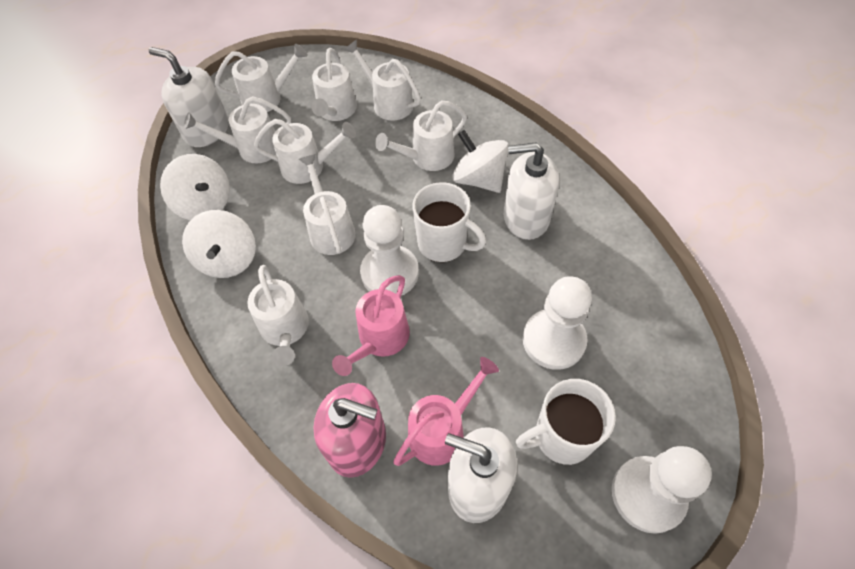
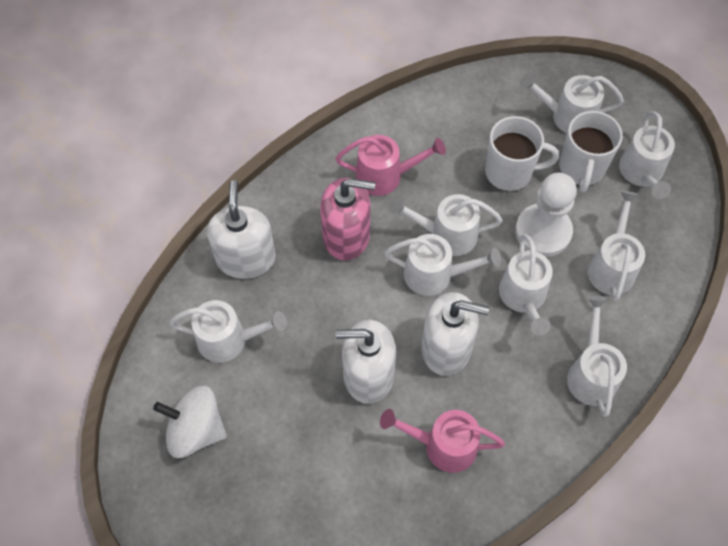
white pawn: [360,205,419,296] [523,276,592,370] [612,446,712,534] = 3 -> [515,173,577,257] = 1
white spinning top: [160,154,230,220] [182,210,256,278] [452,130,509,193] = 3 -> [153,386,227,458] = 1

